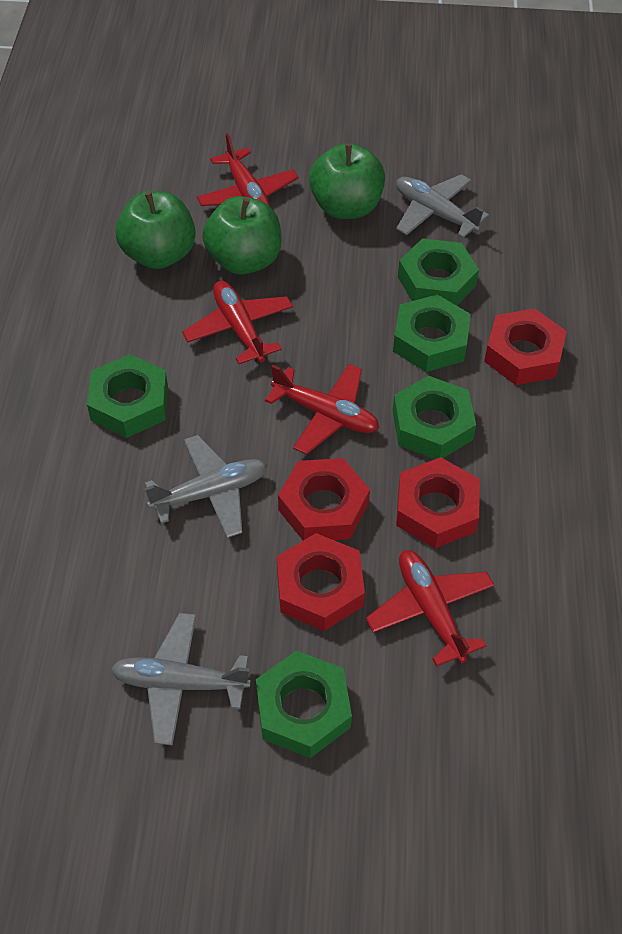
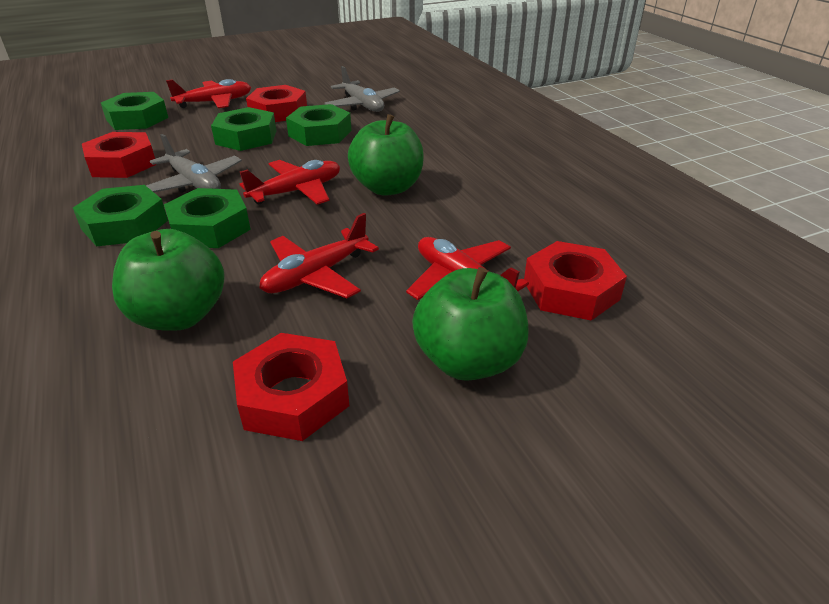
grey plane: [111,613,251,746] [144,435,267,538] [396,174,489,238] = 3 -> [146,134,242,193] [324,66,400,112] = 2

